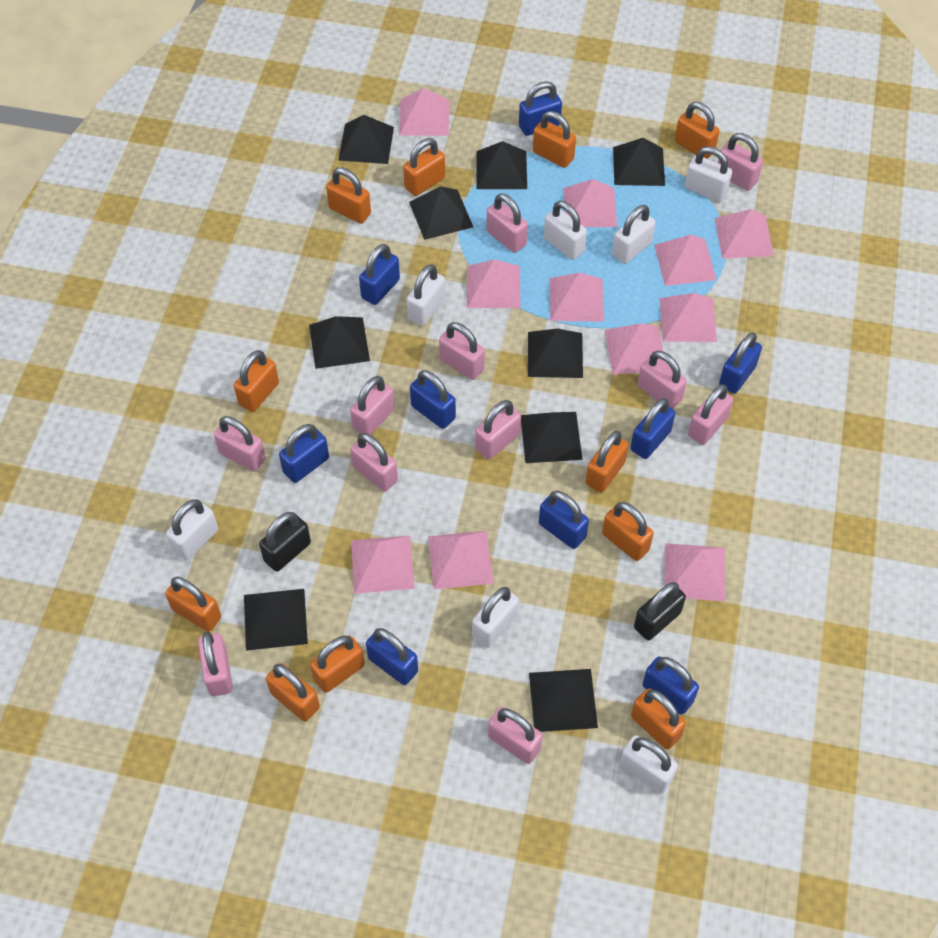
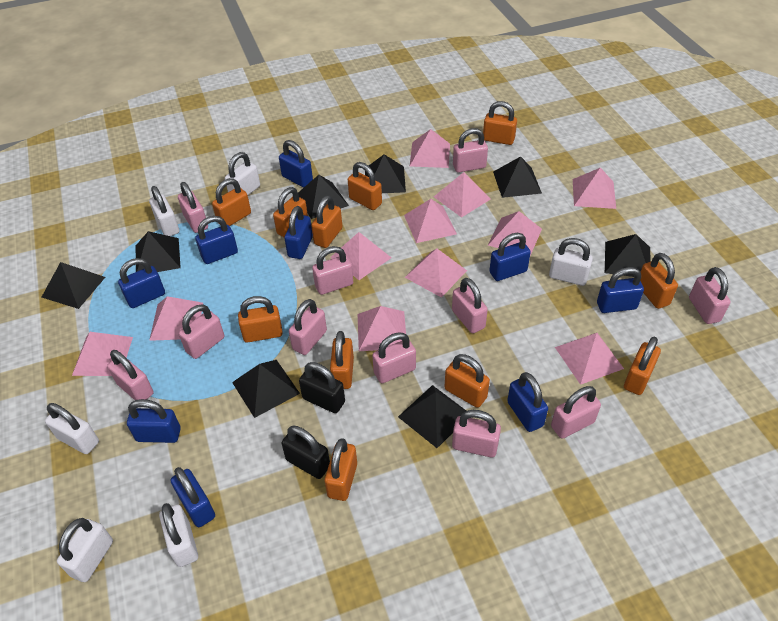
black pyramid: [244,589,308,651] [309,316,370,369] [338,115,394,164] [409,186,473,240] [476,141,527,189] [521,412,582,463] [528,328,583,378] [529,669,598,732] [613,138,665,186] = 9 -> [42,262,105,309] [136,231,181,272] [232,360,300,418] [298,175,349,219] [365,154,406,193] [398,385,466,448] [493,156,542,198] [605,234,651,277] = 8
white padlock: [166,499,218,560] [407,264,446,326] [472,587,519,648] [544,201,587,260] [612,205,656,264] [619,735,678,793] [685,146,732,202] = 7 -> [45,403,99,454] [57,518,113,582] [149,186,179,236] [159,503,198,567] [225,152,260,195] [549,238,593,286] = 6

